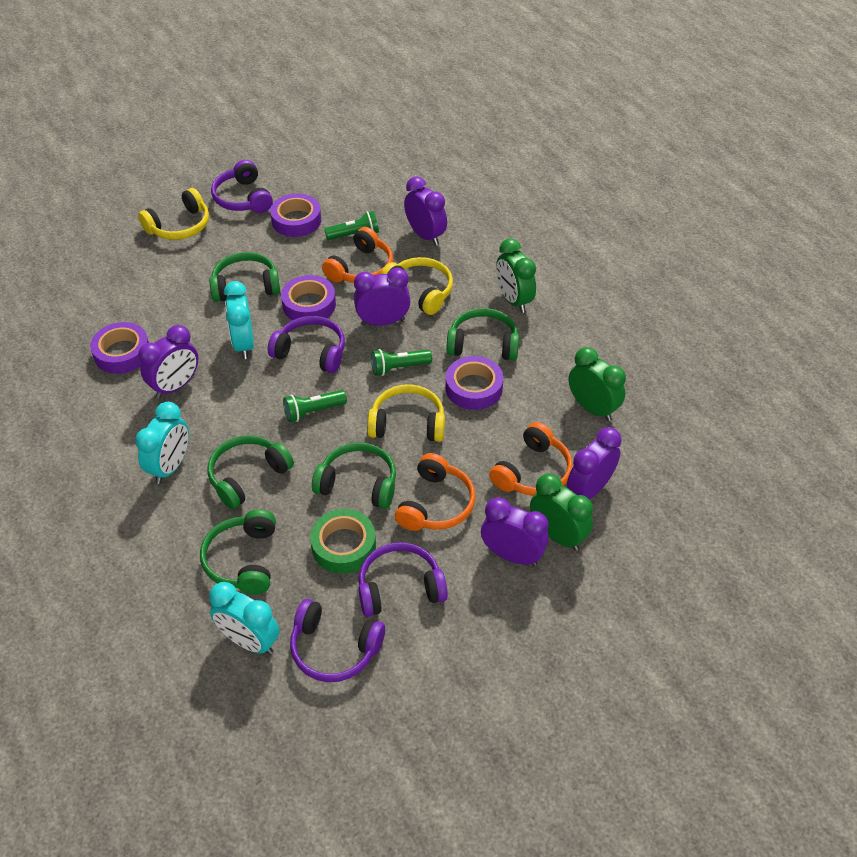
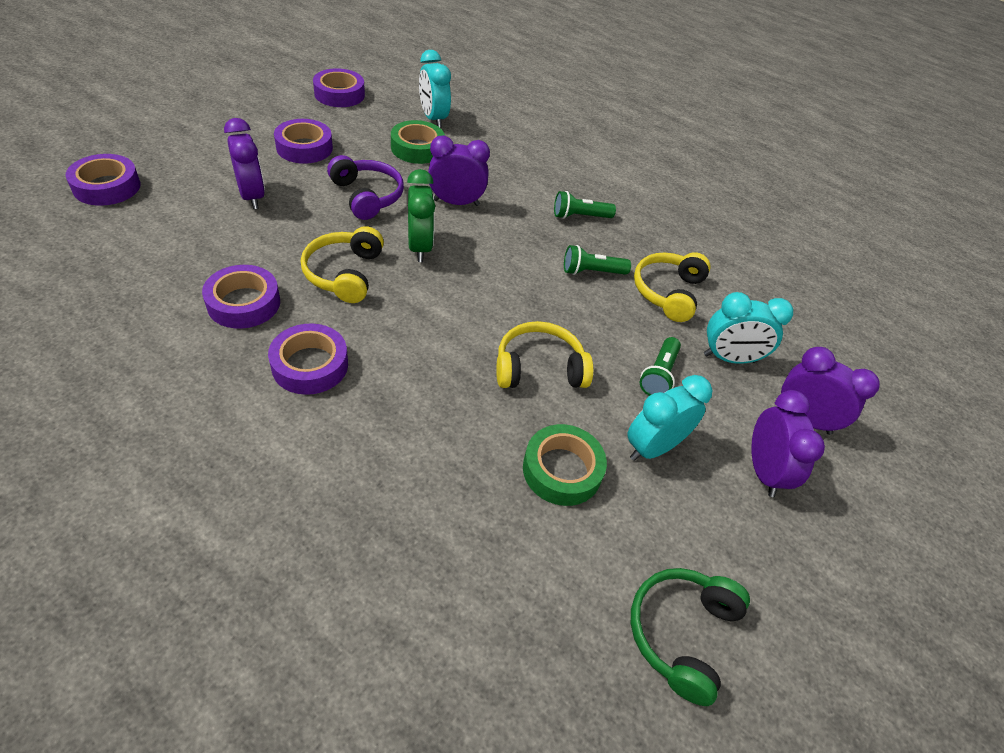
green clock: [496,238,536,313] [530,474,593,551] [569,347,626,421] = 3 -> [407,169,435,262] = 1
green headphones: [200,509,276,594] [208,435,294,509] [209,252,280,302] [312,442,396,509] [446,308,519,361] = 5 -> [631,568,750,706] = 1
green tape: [310,509,376,574] = 1 -> [391,120,445,164] [523,424,607,506] = 2
orange headphones: [322,227,393,283] [395,453,476,531] [489,422,573,496] = 3 -> none = 0
purple clock: [138,325,198,398] [354,268,411,326] [404,176,447,246] [481,497,549,566] [567,427,621,500] = 5 -> [224,118,265,209] [428,136,490,206] [751,390,825,497] [781,347,880,435] = 4
purple headphones: [211,160,273,213] [268,316,345,373] [290,599,385,682] [358,542,448,617] = 4 -> [327,155,404,220] = 1
purple tape: [90,322,149,374] [270,194,321,237] [281,275,336,320] [446,356,503,410] = 4 -> [66,154,140,206] [202,265,280,329] [268,324,348,395] [274,119,333,164] [313,68,365,107] = 5

